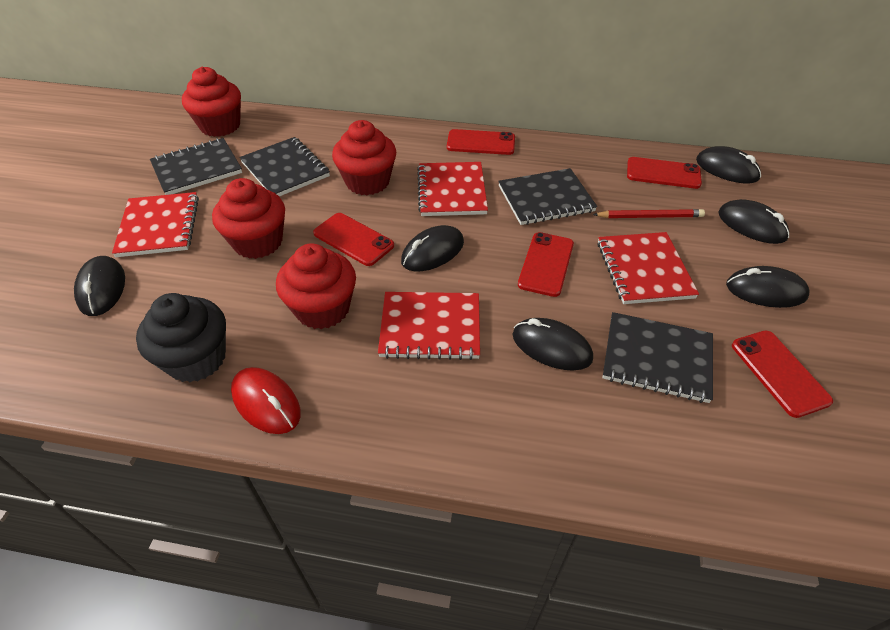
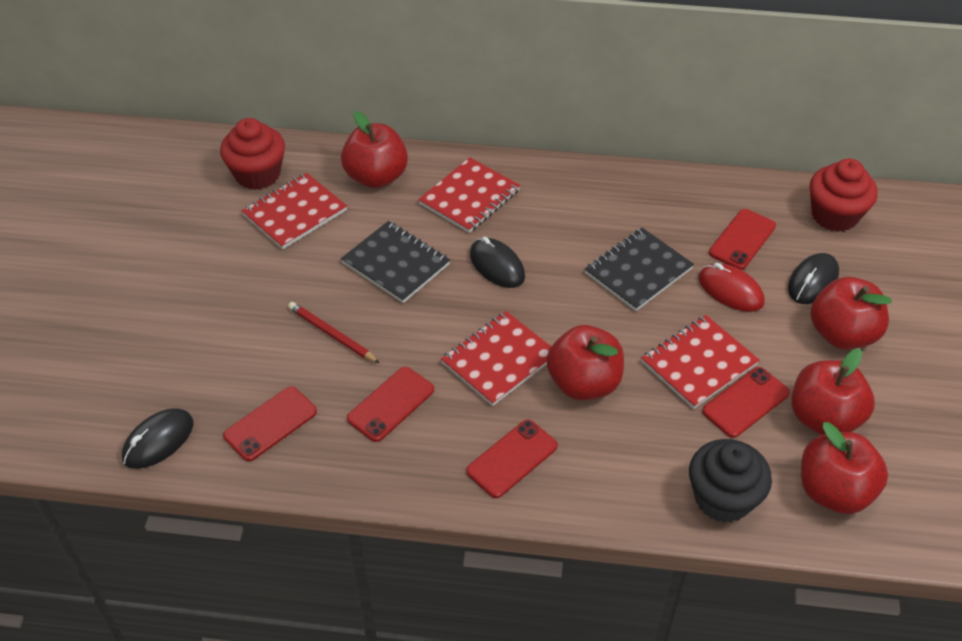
black mouse: [74,256,125,316] [401,225,464,272] [512,318,593,371] [696,146,761,183] [718,199,790,244] [726,266,809,308] = 6 -> [122,408,194,469] [470,237,525,288] [788,253,839,304] = 3
black notebook: [150,138,242,195] [239,137,330,197] [498,168,597,225] [602,312,713,403] = 4 -> [341,221,450,303] [585,228,694,311] = 2
red apple: none = 0 -> [341,111,408,188] [547,325,624,400] [792,349,875,435] [801,422,888,514] [811,277,892,350] = 5
red cupcake: [182,67,241,137] [212,178,285,259] [276,243,356,329] [332,120,396,195] = 4 -> [220,118,285,190] [810,159,878,232] = 2

